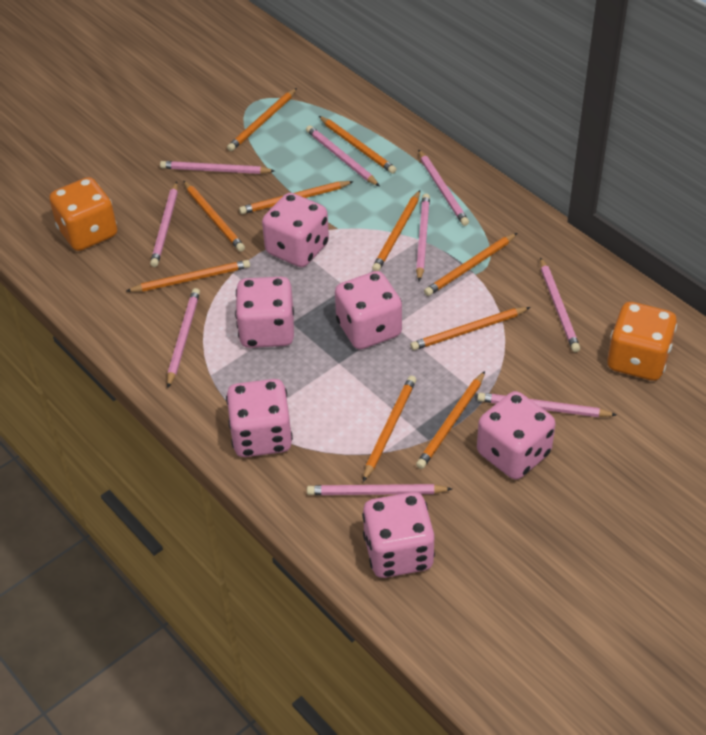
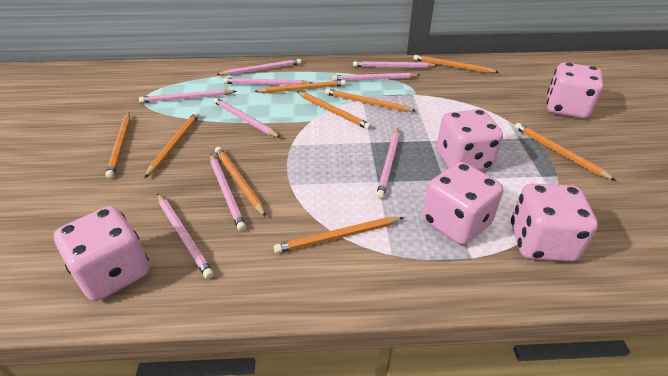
orange dice: [49,177,117,251] [607,302,677,381] = 2 -> none = 0
orange pencil: [126,260,250,292] [183,181,245,252] [227,88,297,151] [239,181,354,214] [319,116,397,174] [363,376,416,482] [372,190,420,271] [410,307,530,350] [416,371,485,469] [424,233,517,296] = 10 -> [105,113,130,179] [144,112,199,178] [215,147,266,217] [254,80,346,93] [274,217,404,253] [297,92,372,130] [325,89,416,112] [413,55,498,73] [514,123,616,181] = 9
pink dice: [226,379,293,457] [235,277,294,348] [262,193,329,267] [335,271,402,350] [362,492,435,578] [477,391,555,479] = 6 -> [54,206,149,301] [423,162,503,245] [437,109,503,171] [511,184,598,262] [547,62,603,119] = 5

